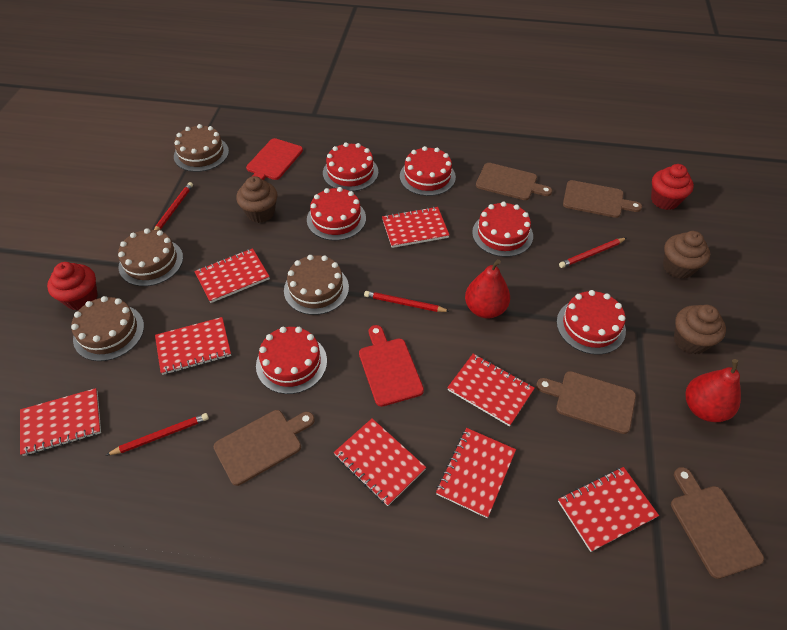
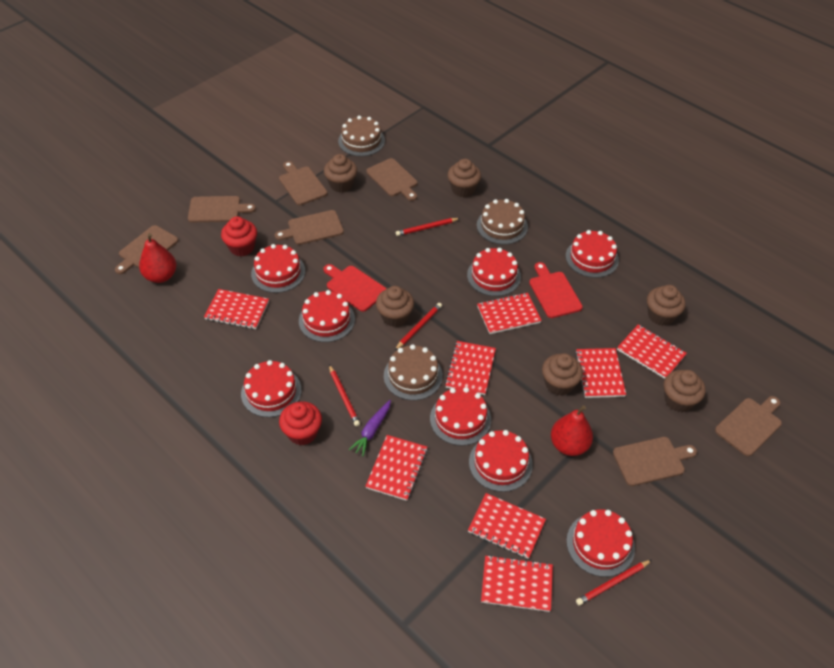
brown cake: [71,296,144,361] [118,228,183,286] [174,124,229,172] [284,255,349,315] = 4 -> [338,116,385,156] [384,344,443,400] [477,199,528,244] = 3
brown cupcake: [236,176,277,223] [663,231,710,279] [674,305,726,354] = 3 -> [324,154,357,193] [376,286,414,327] [447,159,481,197] [542,353,583,396] [647,285,686,326] [664,370,706,412] = 6
brown cutting board: [214,410,315,486] [476,163,552,200] [536,371,636,434] [563,180,642,218] [671,467,764,579] = 5 -> [115,225,178,274] [188,196,256,222] [275,210,344,245] [279,161,328,205] [366,158,417,201] [613,437,697,486] [715,396,782,456] = 7
purple carrot: none = 0 -> [349,400,391,456] = 1
red cake: [256,327,327,394] [307,187,366,241] [323,142,378,191] [400,146,456,196] [472,202,533,257] [557,290,626,355] = 6 -> [241,360,302,417] [251,244,305,293] [299,290,355,342] [430,387,491,446] [467,248,521,296] [469,430,533,492] [566,230,619,278] [566,509,635,577] = 8

